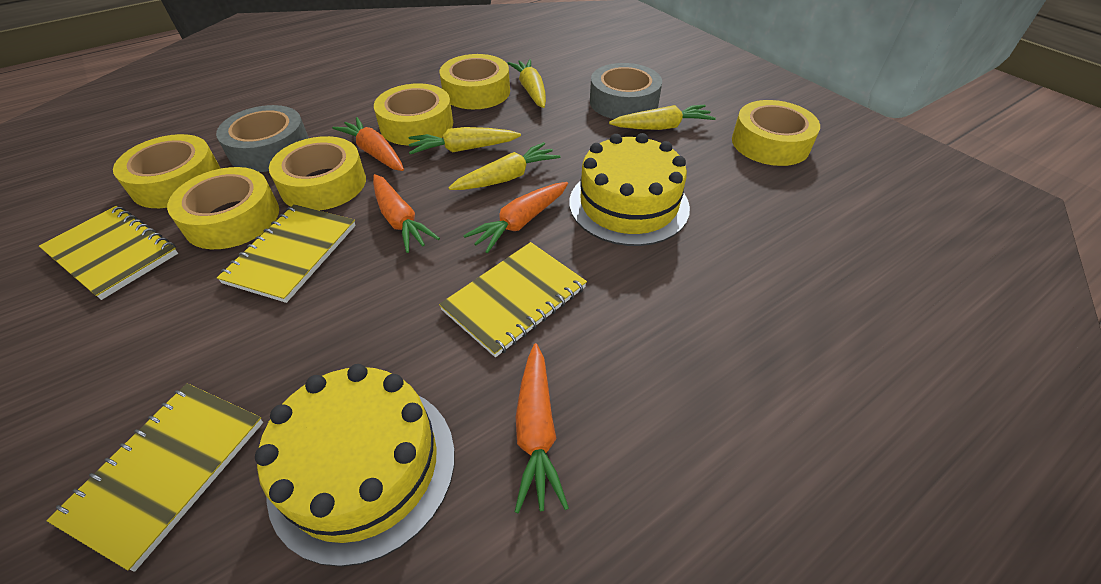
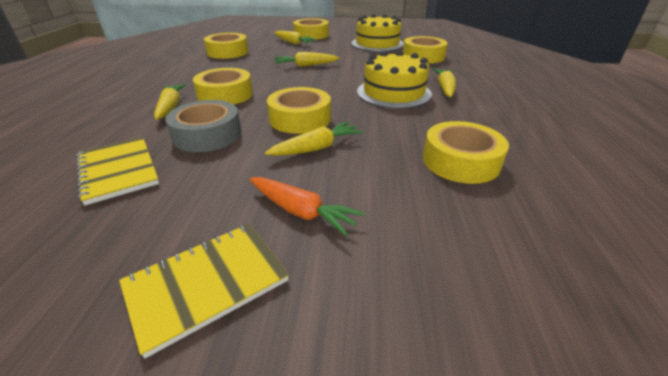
grey tape: [216,105,309,172] [590,63,662,119] = 2 -> [165,100,241,152] = 1
orange carrot: [332,117,404,171] [373,174,440,253] [463,182,568,253] [515,343,569,513] = 4 -> [250,177,364,236] = 1
yellow carrot: [408,127,521,154] [448,142,560,190] [507,59,546,108] [609,105,716,130] = 4 -> [154,84,186,120] [265,122,363,156] [274,31,317,45] [275,52,340,67] [433,69,456,97] = 5
yellow notebook: [39,206,178,300] [46,383,263,572] [217,204,356,303] [439,242,587,357] = 4 -> [76,137,159,205] [119,223,289,358] = 2

